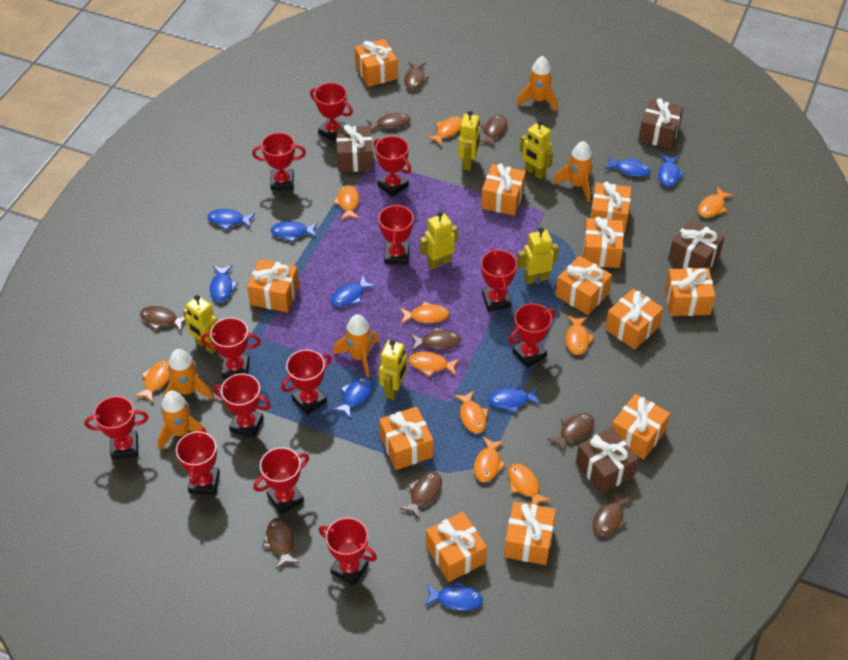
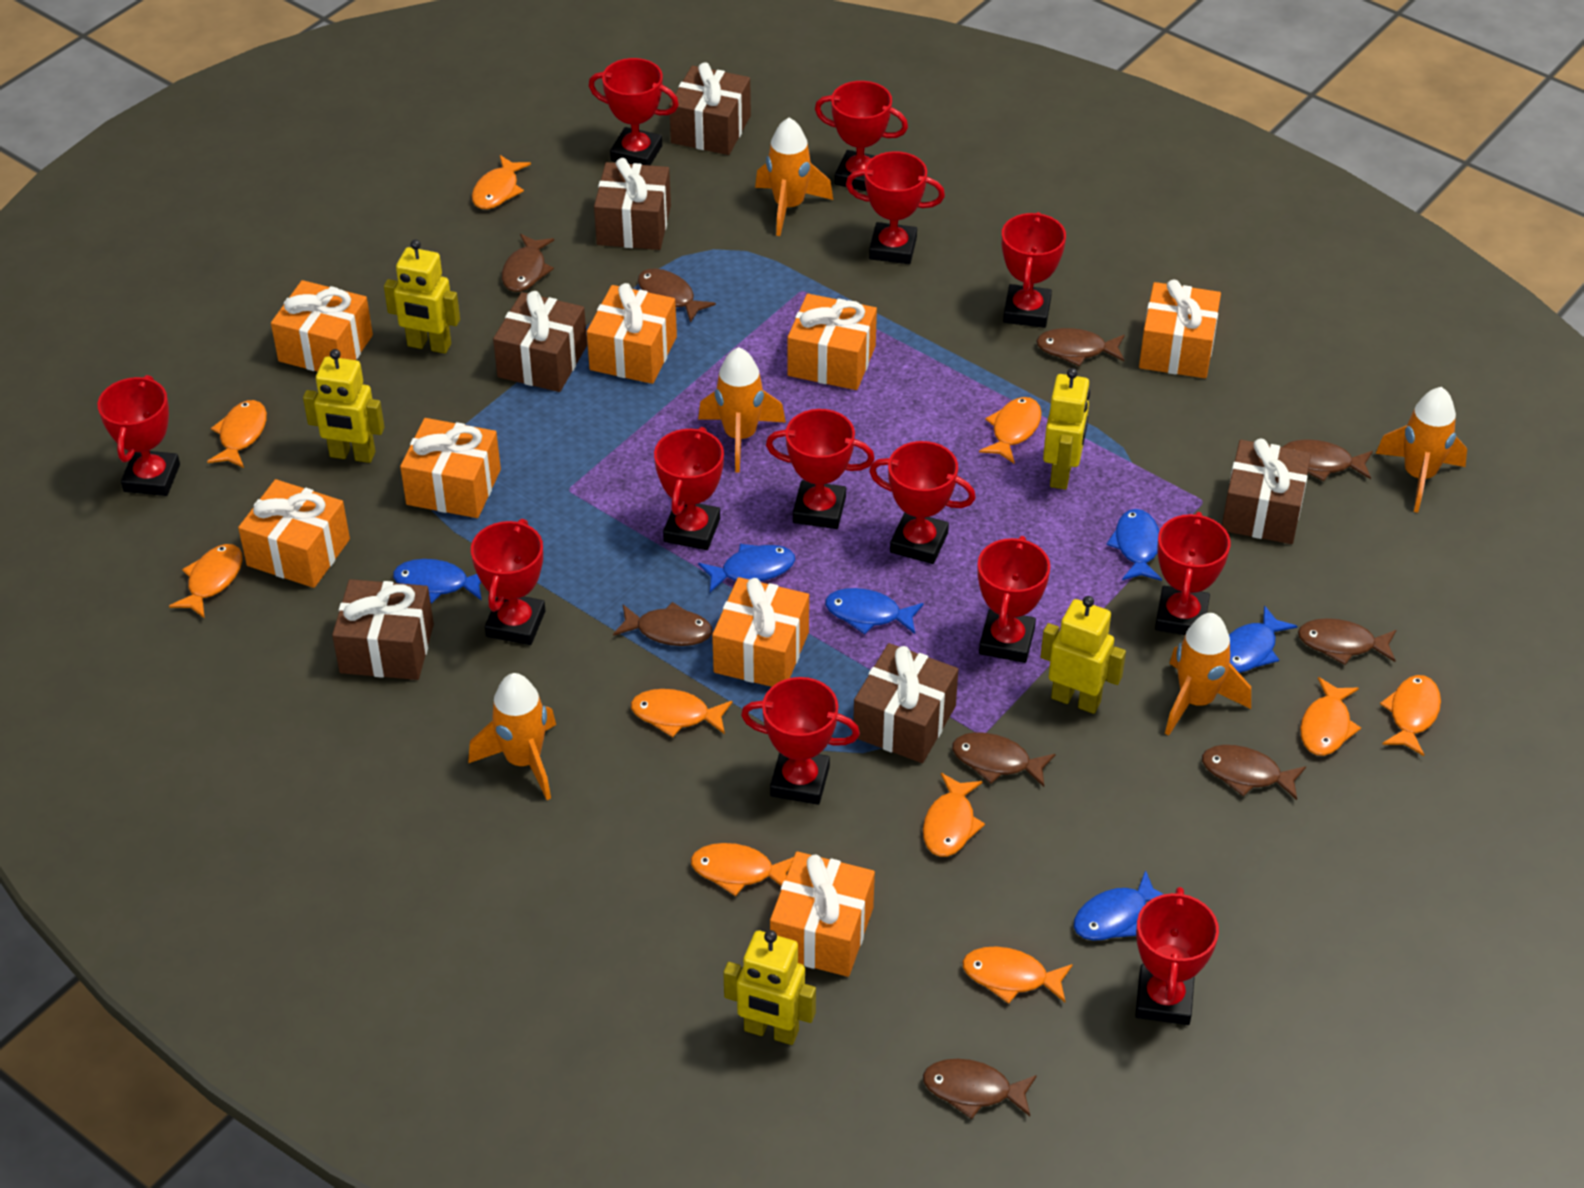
blue fish: [208,209,255,230] [210,265,238,302] [271,221,318,242] [330,275,376,307] [332,377,373,419] [424,580,483,611] [488,387,541,413] [605,156,651,177] [658,155,685,187] = 9 -> [393,559,482,604] [698,544,795,592] [825,588,924,634] [1074,870,1163,941] [1106,509,1162,581] [1229,605,1297,673] = 6
brown gift: [336,125,373,172] [576,427,638,494] [638,98,683,149] [668,220,725,269] = 4 -> [332,579,434,680] [493,291,587,392] [594,158,671,250] [669,62,751,155] [853,643,958,763] [1222,439,1311,544] = 6
orange gift: [247,259,299,313] [355,39,398,87] [379,406,434,470] [426,512,487,582] [481,164,526,216] [504,501,556,565] [556,256,612,315] [583,217,624,268] [591,182,631,233] [605,288,664,350] [612,394,670,460] [665,268,715,316] = 12 -> [238,479,350,588] [271,280,373,372] [400,418,501,518] [587,283,677,384] [712,577,809,687] [770,851,875,977] [787,294,877,390] [1139,279,1221,378] = 8
yellow robot: [183,295,218,354] [379,340,407,400] [420,211,458,269] [458,111,480,171] [517,227,559,284] [520,120,553,179] = 6 -> [303,349,384,463] [384,239,460,354] [723,930,816,1045] [1041,596,1126,714] [1043,368,1090,489] = 5

